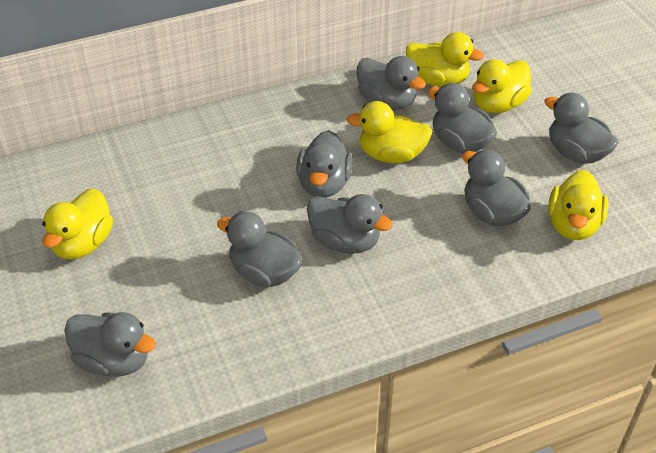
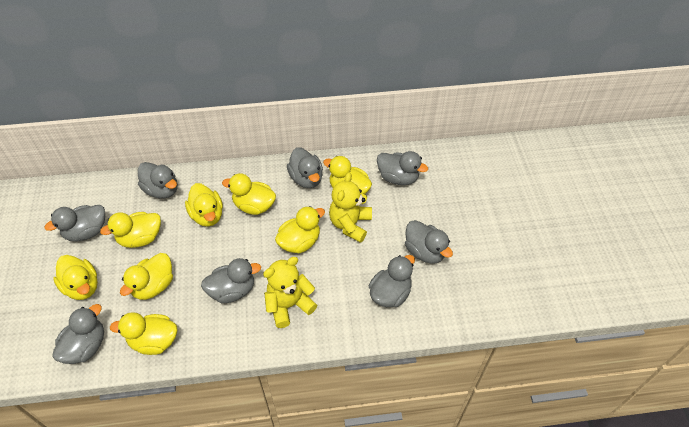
yellow duck: [42,188,113,259] [346,101,433,163] [406,32,484,87] [472,59,532,113] [548,170,608,240] = 5 -> [53,255,98,300] [100,212,161,248] [110,312,177,355] [120,253,173,300] [185,183,223,227] [222,173,276,215] [275,206,325,254] [323,156,372,194] = 8
yellow teddy bear: none = 0 -> [263,257,317,328] [329,172,372,243] = 2

